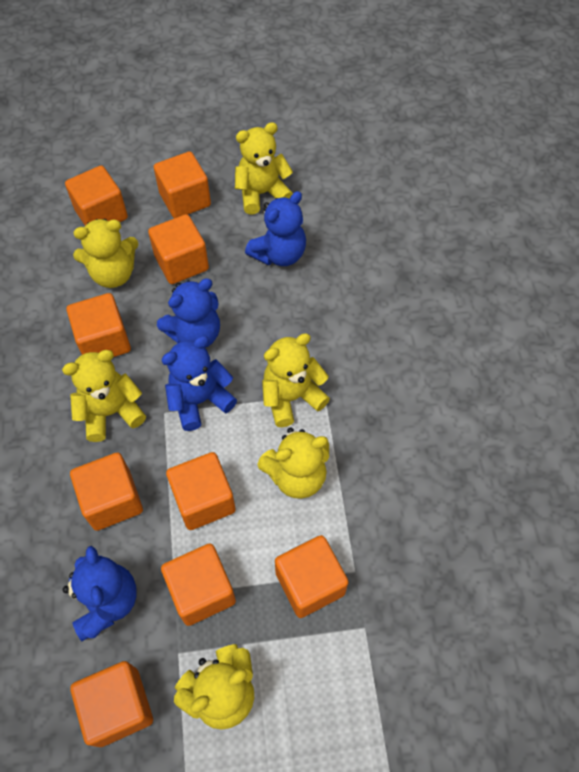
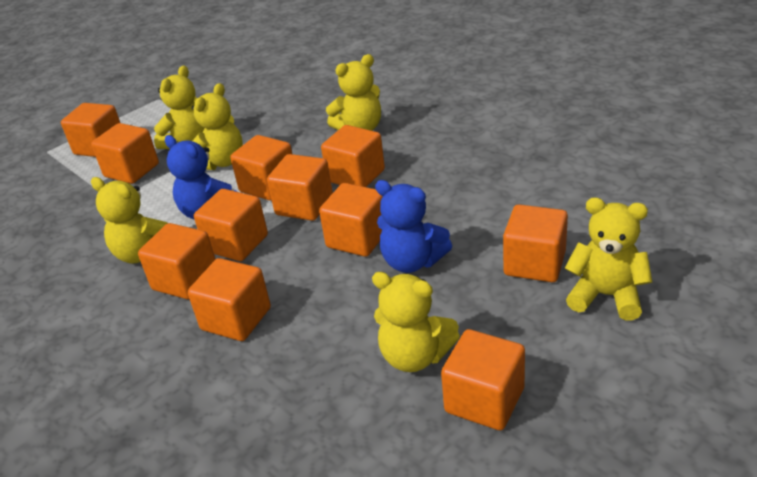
blue teddy bear: [63,546,137,641] [157,278,220,348] [162,336,237,431] [245,191,306,266] = 4 -> [165,135,237,219] [375,180,452,273] = 2
orange cube: [65,165,128,226] [67,293,131,357] [70,452,143,531] [70,661,153,747] [148,214,209,284] [154,151,211,218] [161,544,236,626] [166,452,236,530] [275,535,349,618] = 9 -> [61,103,120,157] [91,123,159,184] [138,223,216,300] [188,258,271,341] [194,189,268,261] [230,135,292,201] [267,154,333,221] [319,183,383,257] [321,125,385,187] [441,329,525,431] [503,204,568,282] = 11

